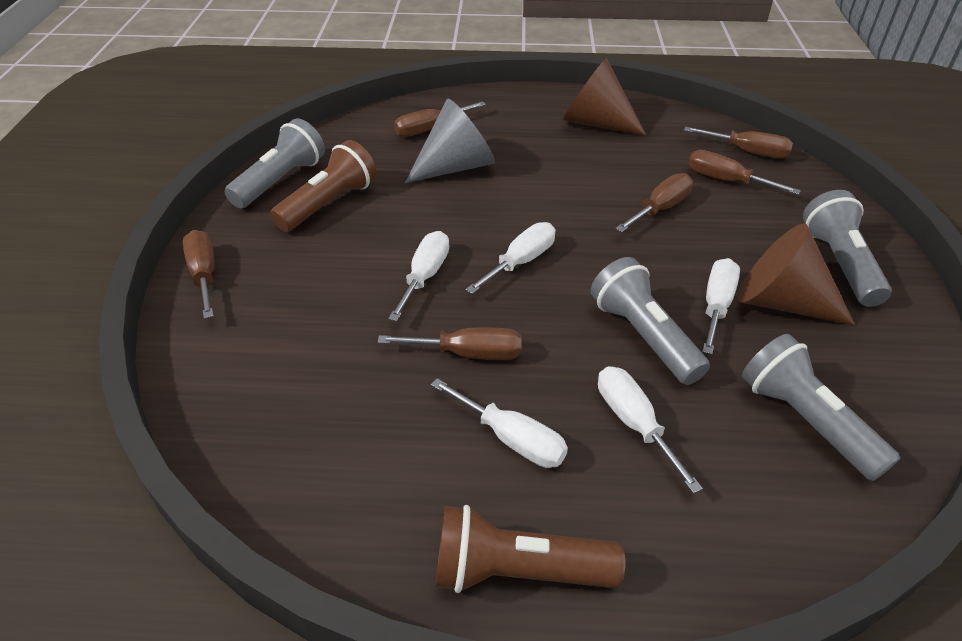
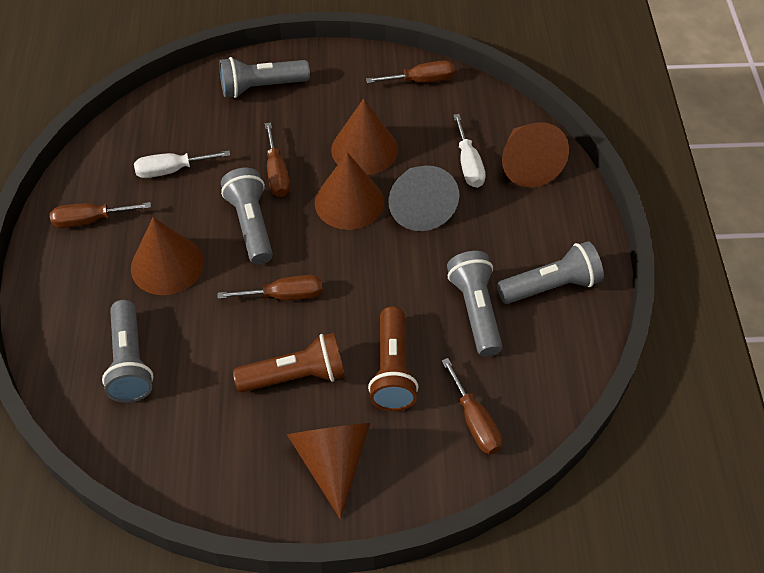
brown cone: [563,58,646,135] [737,224,855,326] = 2 -> [131,217,204,295] [287,423,370,519] [315,152,384,230] [331,99,398,175] [502,122,569,188] = 5
brown screwdriver: [183,230,215,319] [377,327,521,360] [394,101,486,137] [615,173,693,232] [684,127,793,158] [688,150,801,195] = 6 -> [49,202,151,228] [218,275,322,300] [265,122,290,197] [366,61,455,83] [442,358,502,454] = 5
grey flashlight: [225,118,325,208] [591,257,710,385] [742,334,900,481] [803,190,892,307] = 4 -> [102,300,154,403] [219,57,310,98] [221,168,273,265] [447,251,502,357] [497,241,604,304] = 5
white screwdriver: [388,231,449,321] [431,378,568,468] [465,222,555,294] [598,366,703,494] [702,258,740,355] = 5 -> [134,150,230,178] [453,114,486,188] = 2

